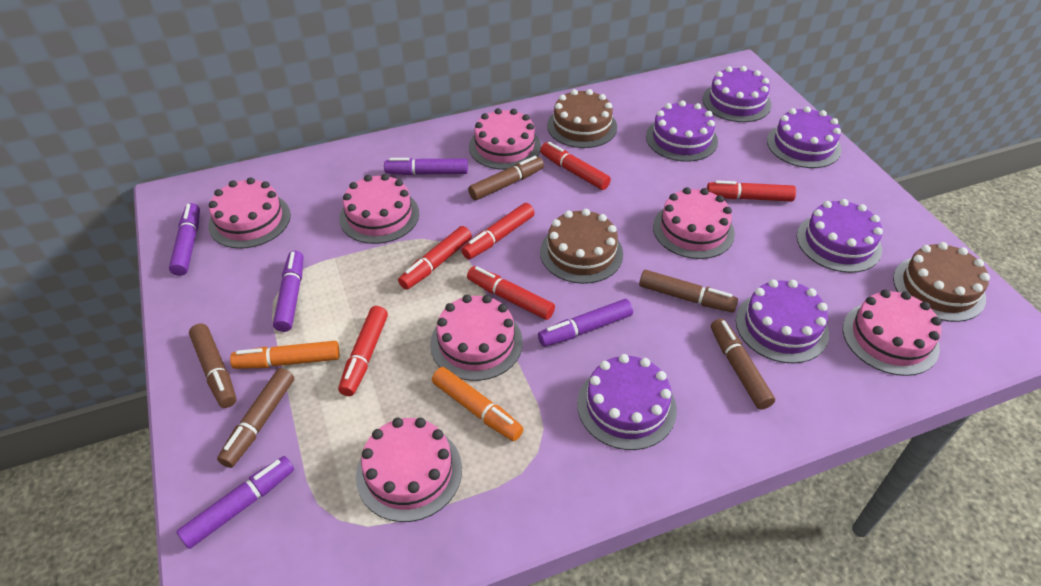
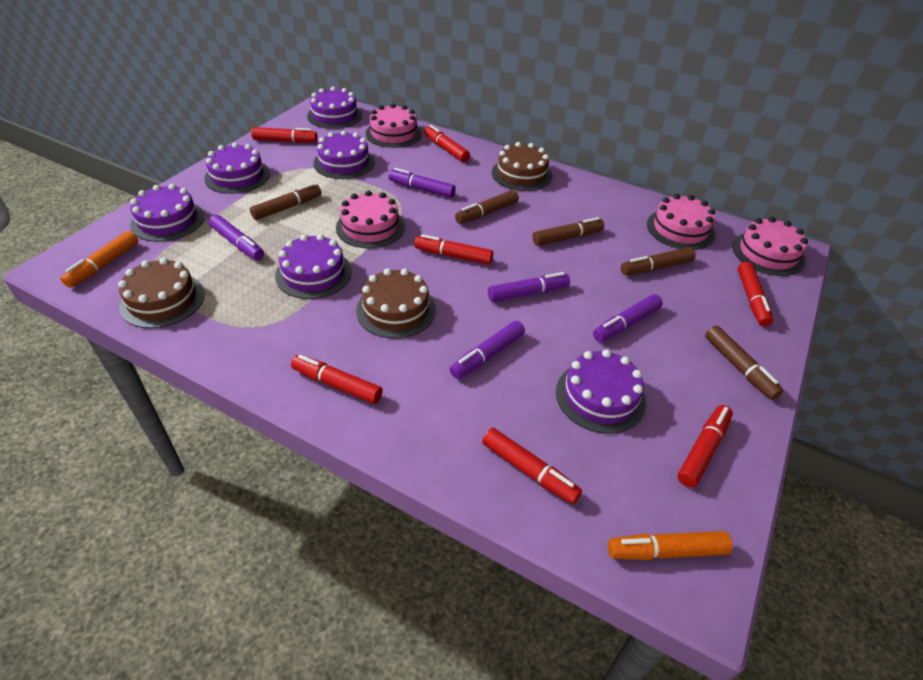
pink cake: [208,177,291,249] [339,174,419,244] [356,418,462,522] [430,295,523,381] [469,108,541,170] [653,187,735,259] [843,290,941,376] = 7 -> [336,190,405,248] [366,103,422,148] [647,194,715,250] [732,217,808,276] = 4
red marker: [338,306,388,396] [398,226,472,290] [461,203,535,259] [467,266,555,320] [540,142,611,190] [707,180,796,202] = 6 -> [251,127,317,143] [291,355,383,404] [414,234,493,265] [424,125,470,162] [482,428,582,504] [678,405,733,488] [738,262,773,326] = 7

